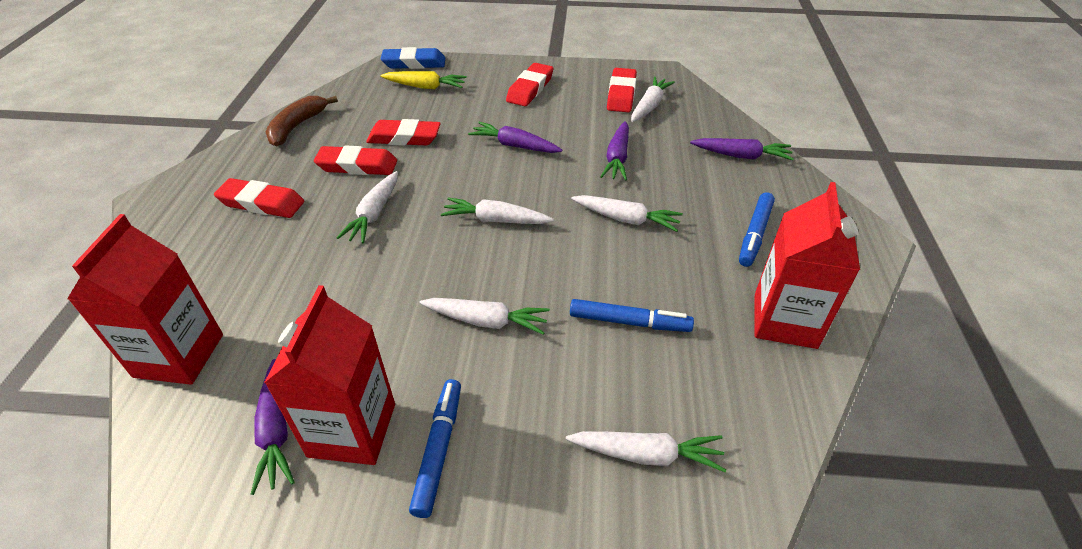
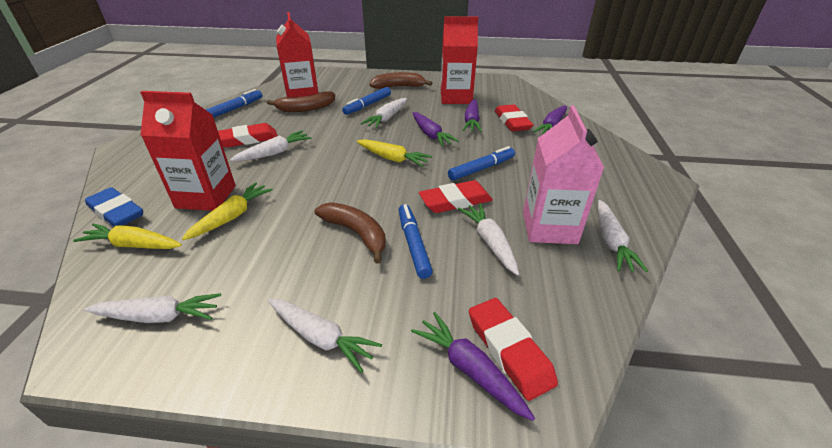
blue marker: [409,379,461,518] [570,299,694,332] [739,192,775,267] = 3 -> [206,89,262,118] [342,87,391,115] [399,204,433,279] [448,146,515,181] = 4
brown banana: [266,96,338,146] = 1 -> [267,91,335,112] [315,202,386,264] [370,72,432,89] = 3
pink carton: none = 0 -> [523,105,604,244] = 1
red eraser: [214,178,304,218] [314,145,397,175] [366,119,441,146] [506,63,553,106] [607,68,637,112] = 5 -> [218,123,278,148] [419,180,493,213] [469,298,558,401] [495,104,533,132] = 4
yellow carrot: [380,71,467,89] = 1 -> [73,223,182,249] [182,182,273,240] [357,139,432,167] = 3

